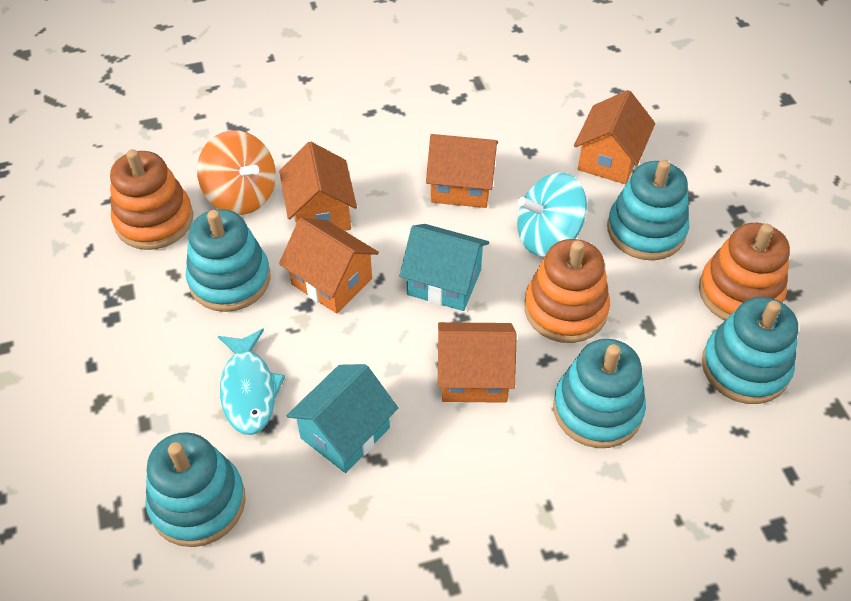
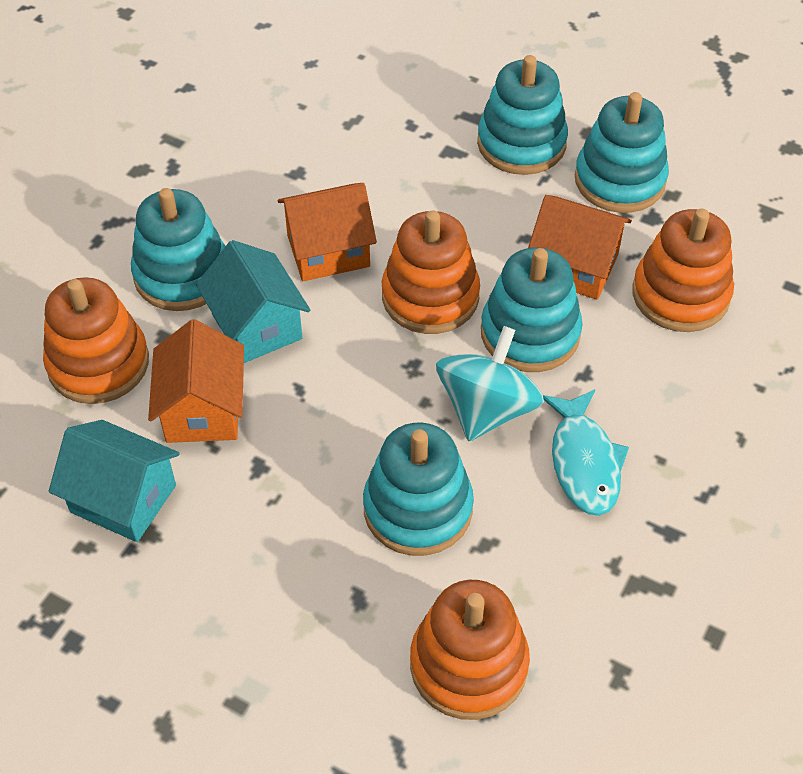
orange house: [279,142,357,231] [279,218,379,314] [426,134,498,208] [438,322,517,403] [574,90,655,184] = 5 -> [148,319,244,443] [278,183,377,281] [528,195,632,300] = 3
orange spinning top: [197,130,276,215] = 1 -> none = 0
orange stacking toy: [110,149,193,250] [524,239,610,343] [699,223,790,320] = 3 -> [43,277,149,404] [382,211,480,334] [410,580,530,720] [632,209,734,332] = 4

